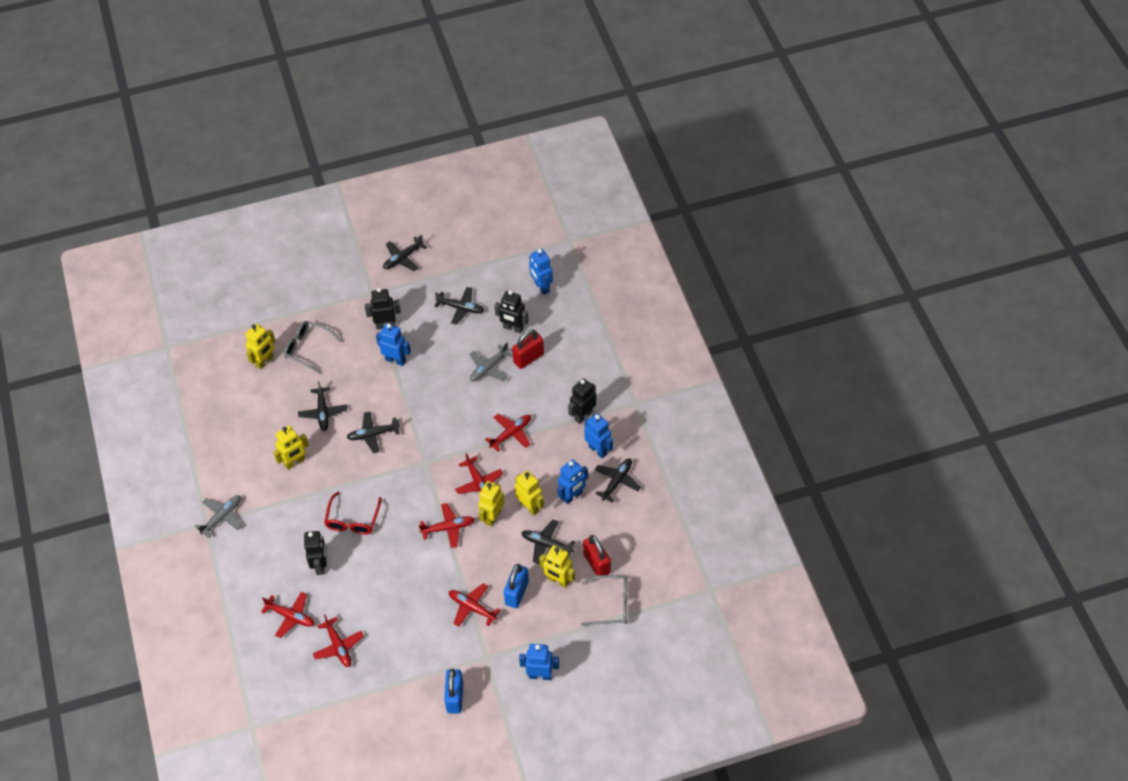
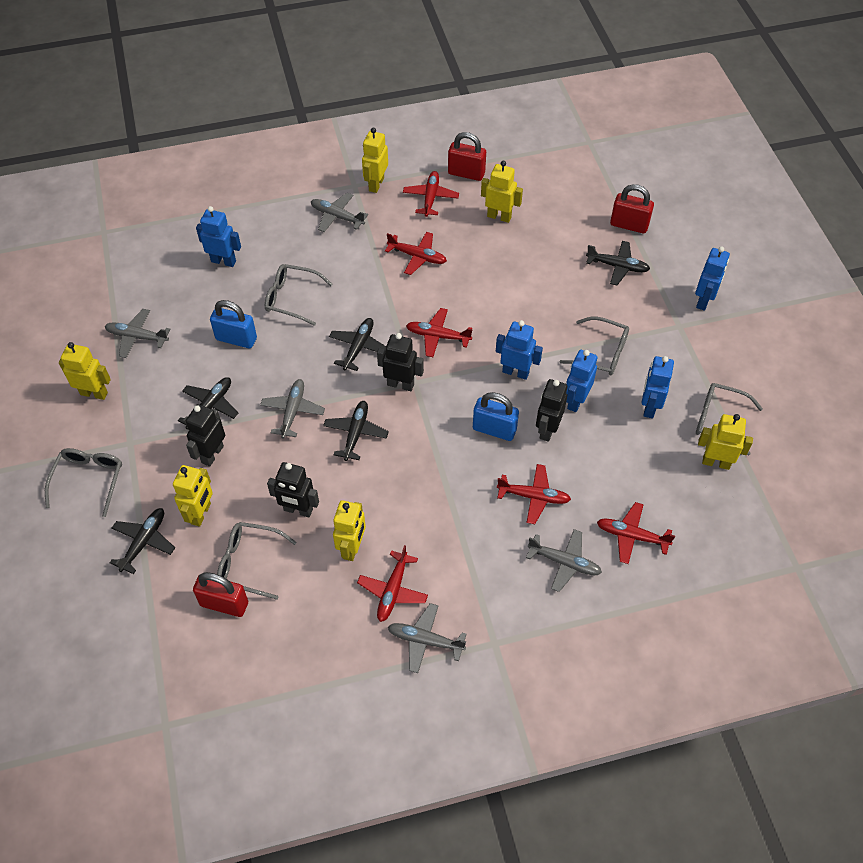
black plane: [298,381,347,431] [347,412,400,453] [383,235,427,271] [434,287,484,325] [521,520,575,564] [595,458,641,503] = 6 -> [110,508,175,574] [178,377,238,430] [323,401,389,461] [329,318,386,371] [586,241,650,285] = 5
grey glasses: [284,321,342,374] [581,575,627,626] = 2 -> [45,448,122,517] [217,522,296,600] [265,264,333,326] [560,317,629,376] [696,383,763,455] = 5
grey plane: [195,495,242,538] [469,343,513,381] = 2 -> [105,309,170,358] [260,379,325,439] [311,193,368,232] [388,603,466,673] [526,529,602,592] = 5
red glasses: [324,491,382,535] = 1 -> none = 0
red padlock: [512,329,544,369] [583,535,611,576] = 2 -> [193,572,248,617] [448,132,486,181] [610,184,654,233] = 3
yellow robot: [245,324,275,369] [273,425,309,470] [478,481,504,527] [515,470,544,516] [539,545,575,588] = 5 -> [59,342,111,400] [173,465,213,527] [333,500,366,561] [362,128,388,193] [481,161,523,223] [698,414,753,470] = 6

